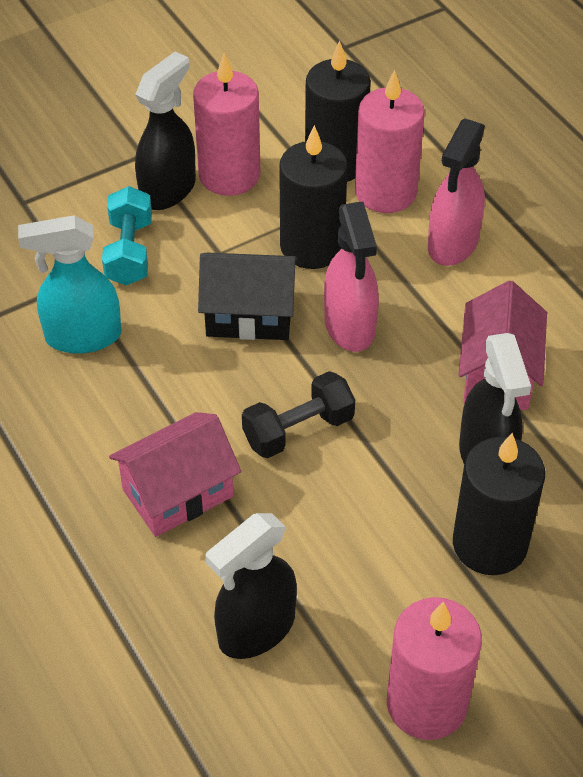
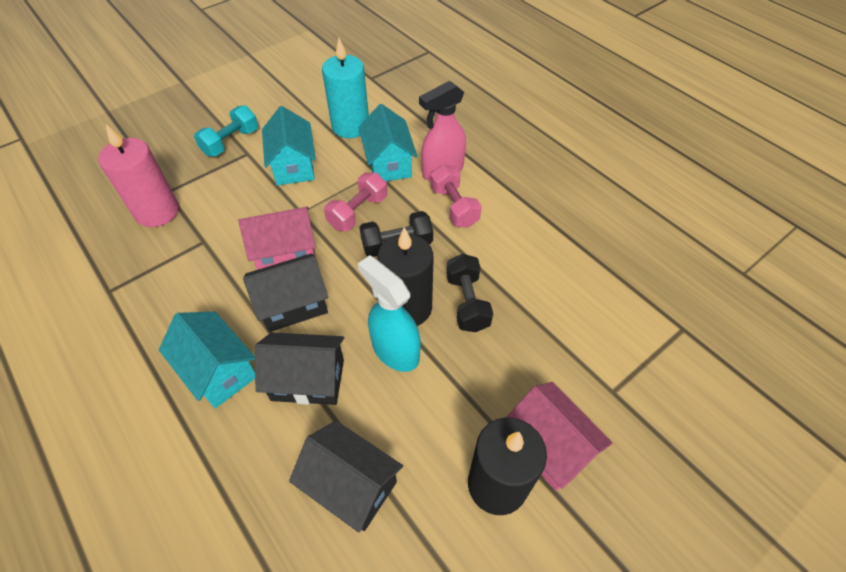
black candle: [279,125,348,269] [305,40,371,182] [453,433,545,575] = 3 -> [377,227,433,326] [468,417,547,515] = 2
black dumbbell: [242,371,355,458] = 1 -> [359,211,433,257] [446,254,493,332] = 2
black house: [198,253,298,340] = 1 -> [243,253,328,332] [255,332,344,405] [289,421,403,533] = 3
black spray bottle: [135,52,196,210] [205,513,297,659] [459,333,531,463] = 3 -> none = 0
pink candle: [193,53,260,196] [355,70,425,213] [387,597,482,740] = 3 -> [98,124,179,227] = 1
pink dumbbell: none = 0 -> [324,172,387,231] [430,164,482,228] = 2
pink spray bottle: [324,202,379,352] [428,118,485,266] = 2 -> [419,81,466,181] = 1
turquoise candle: none = 0 -> [322,38,369,138] = 1
turquoise house: none = 0 -> [159,312,255,408] [262,106,316,186] [359,104,417,182] = 3

